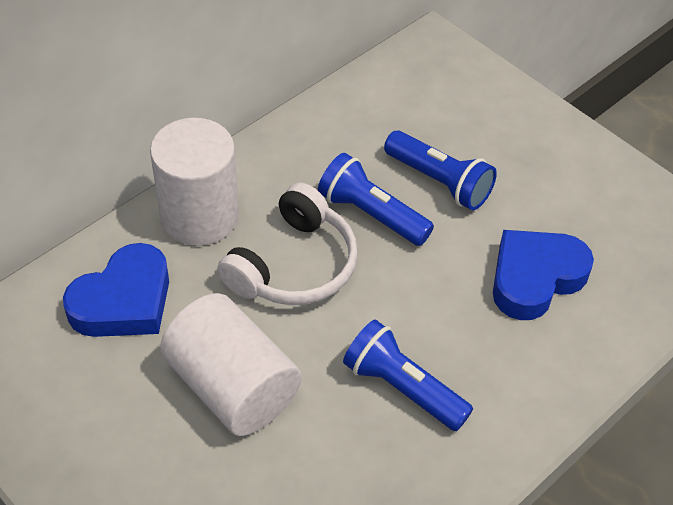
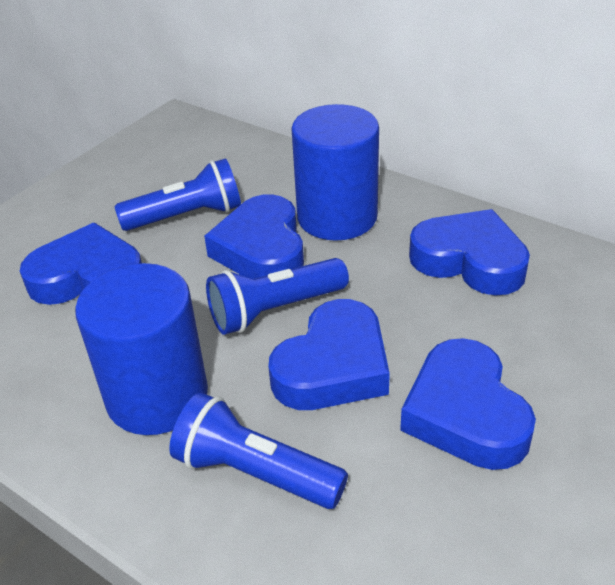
blue cylinder: none = 0 -> [75,263,208,435] [291,104,379,241] = 2
blue heart: [63,243,169,337] [493,230,594,320] = 2 -> [20,223,142,305] [204,194,304,279] [268,299,390,410] [400,338,536,470] [409,209,530,296] = 5
white cylinder: [150,118,239,246] [160,293,301,436] = 2 -> none = 0
white headphones: [217,183,358,305] = 1 -> none = 0

